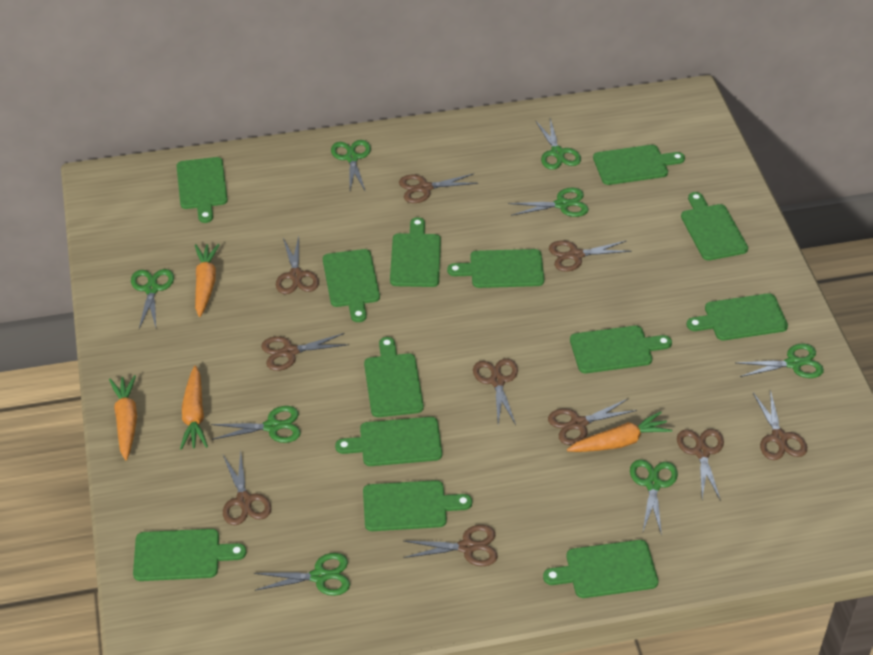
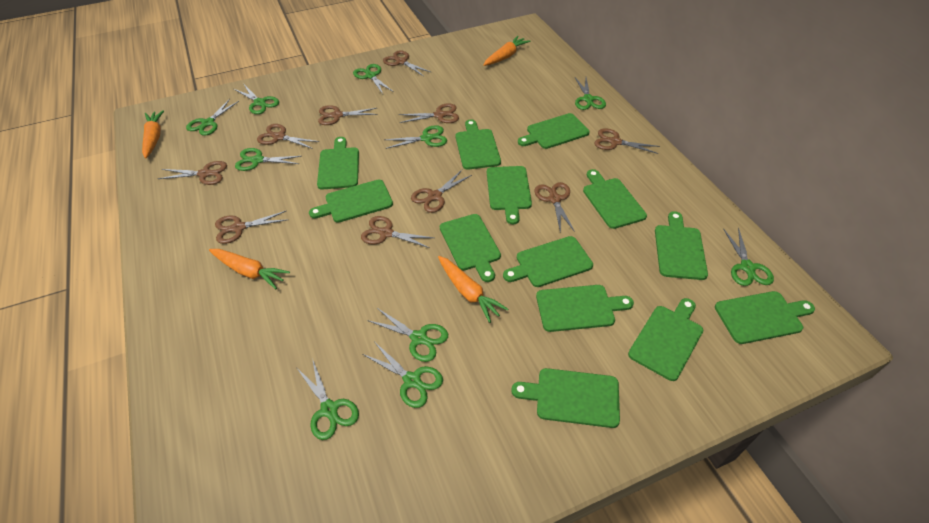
green scissors: [131,269,174,329] [211,406,301,443] [254,553,350,596] [331,140,371,192] [508,187,589,217] [535,119,581,170] [630,459,678,536] [736,344,824,378] = 8 -> [186,99,239,136] [234,84,279,114] [235,148,301,171] [296,358,359,440] [353,64,394,94] [363,343,443,408] [367,308,448,362] [385,125,447,149] [575,77,606,110] [723,227,774,286] = 10

